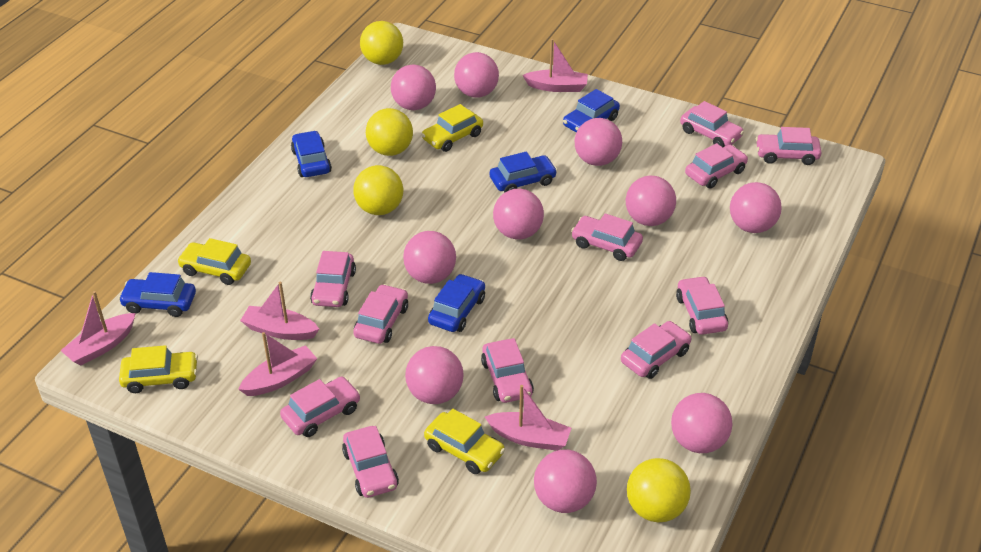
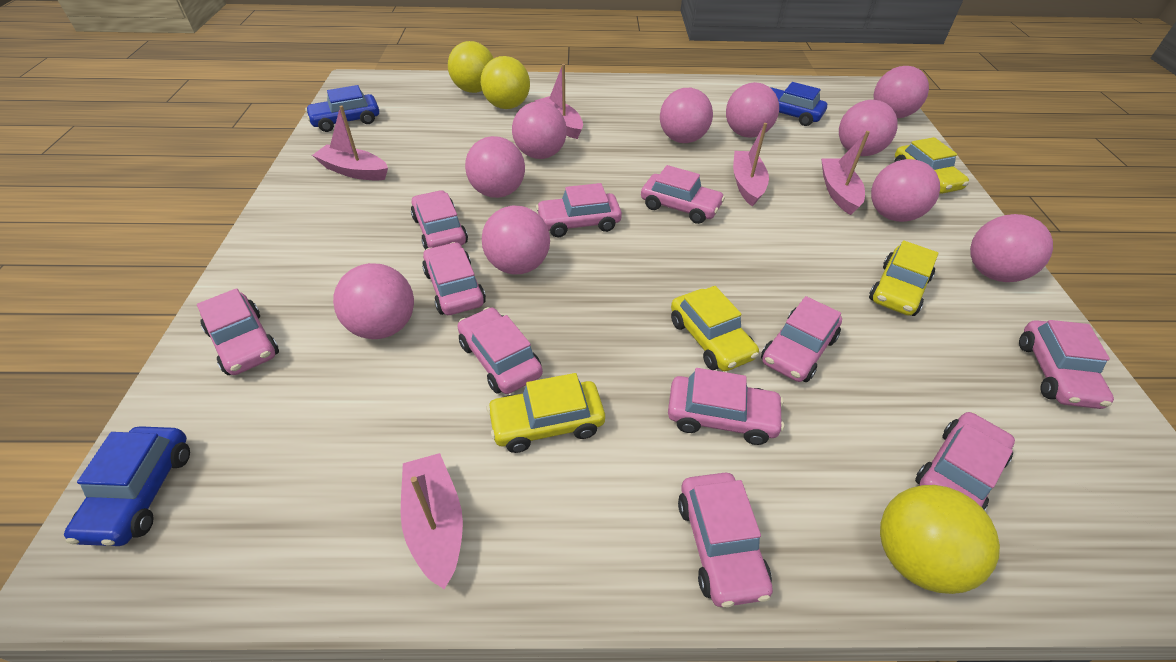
blue car: [118,272,196,317] [291,131,332,177] [428,274,485,332] [490,152,557,192] [563,89,620,133] = 5 -> [64,426,190,546] [305,85,379,132] [770,82,827,126] = 3
yellow ball: [353,165,403,215] [360,21,403,65] [366,108,413,156] [627,458,691,522] = 4 -> [448,41,494,93] [481,56,530,109] [880,485,1000,594] = 3

